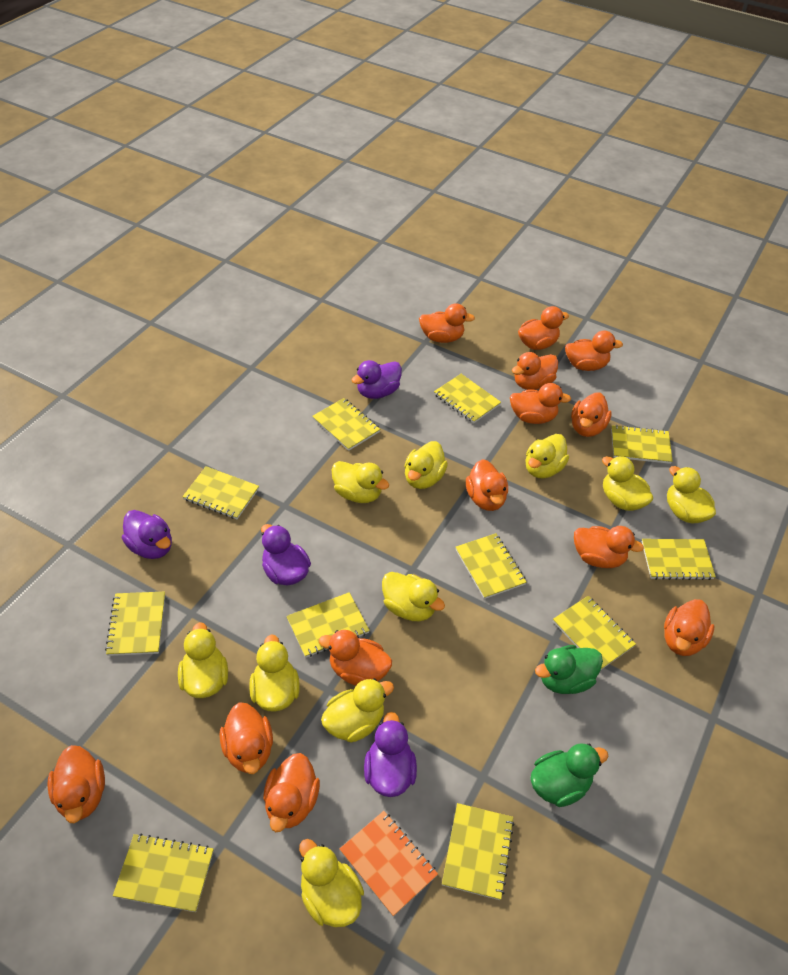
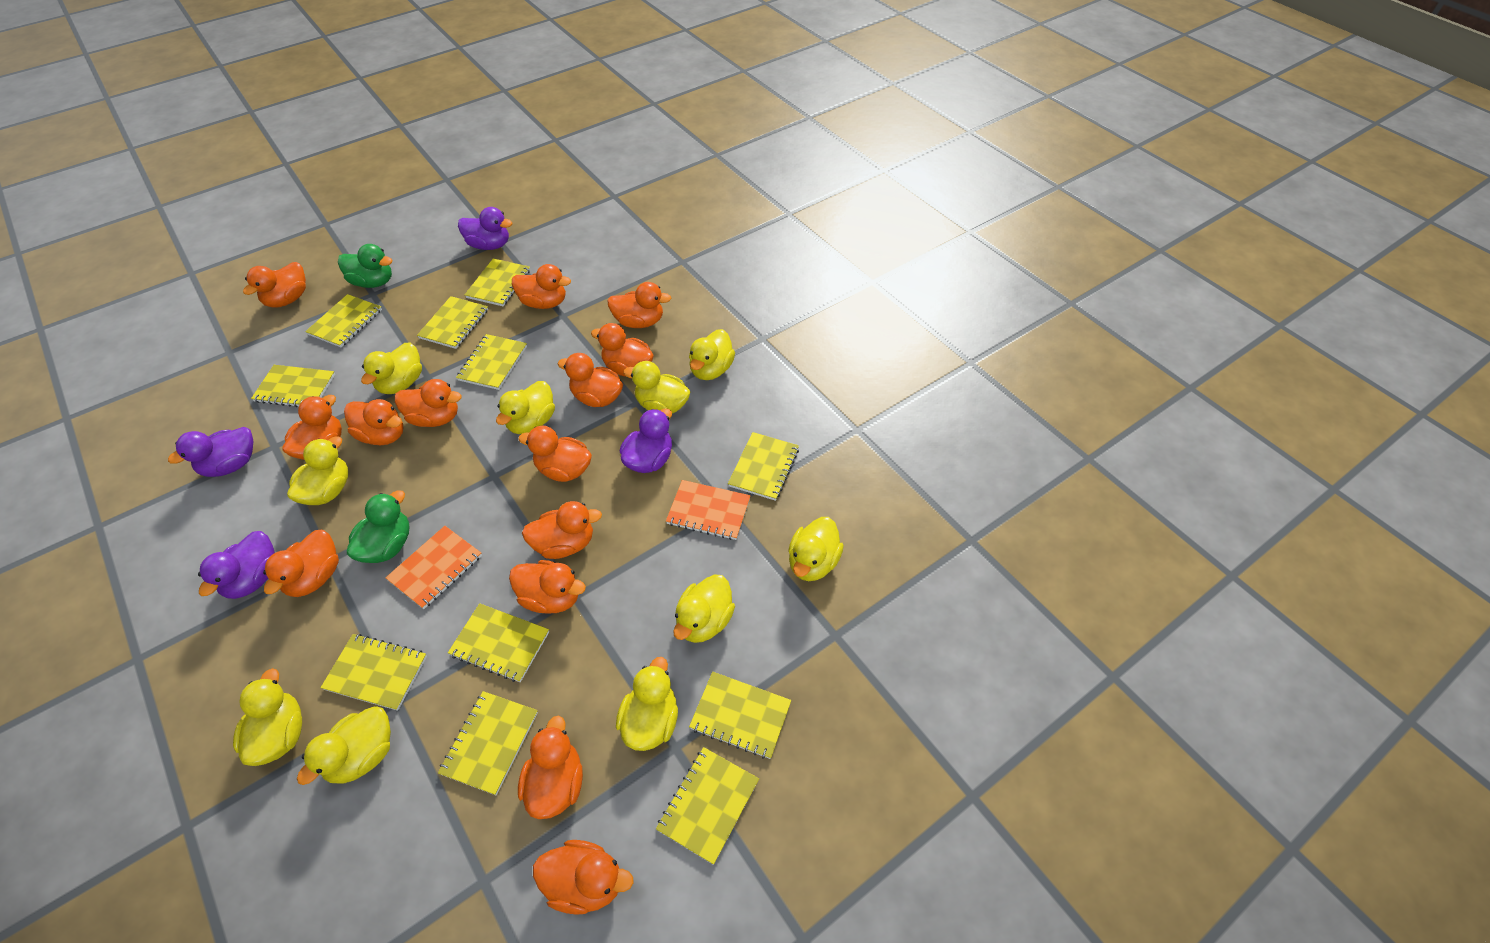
orange duck: [48,745,105,823] [219,702,273,774] [263,753,320,832] [319,630,392,686] [419,303,475,343] [466,459,508,511] [510,383,571,424] [512,352,558,390] [518,306,569,350] [565,330,623,371] [571,392,611,437] [574,526,644,568] [664,599,714,656] = 13 -> [243,262,306,308] [263,530,339,597] [282,395,342,460] [344,399,404,445] [395,379,462,427] [509,560,586,613] [512,264,571,309] [518,426,592,482] [518,715,583,819] [522,501,602,559] [533,840,634,915] [558,353,623,407] [591,323,654,377] [607,282,672,328] = 14
orange notebook: [340,811,438,916] = 1 -> [385,526,482,609] [666,480,751,540] = 2

